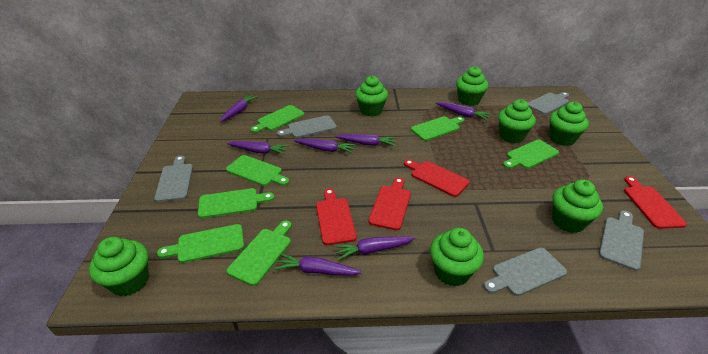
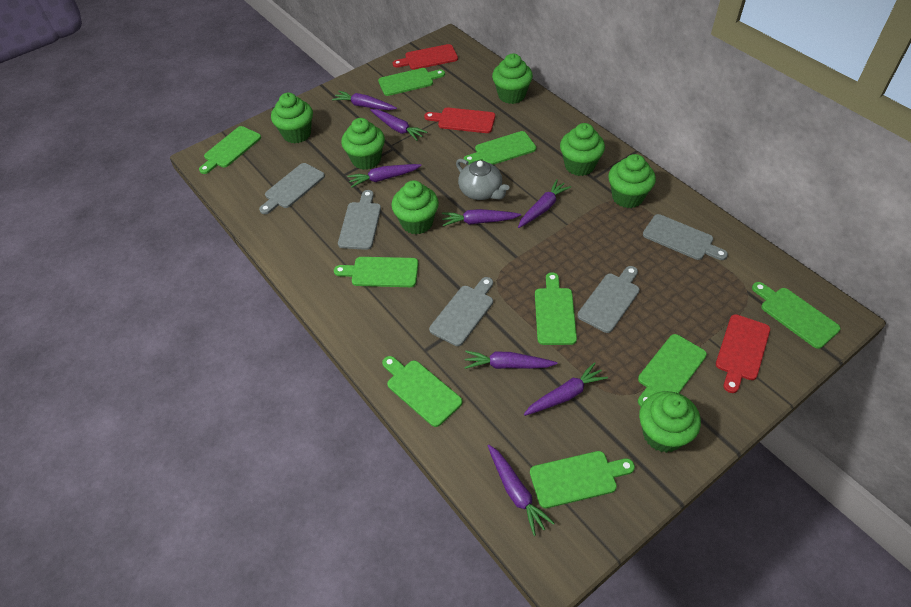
green cutting board: [157,224,244,263] [198,188,274,218] [226,155,289,186] [227,220,292,286] [251,105,304,133] [411,116,465,141] [503,140,559,169] = 7 -> [199,126,261,174] [334,257,418,287] [378,68,445,96] [382,356,462,427] [464,131,536,165] [530,451,635,508] [535,272,577,345] [638,334,707,407] [752,282,841,349] = 9
grey teapot: none = 0 -> [456,159,509,200] = 1
purple carrot: [220,94,258,122] [227,141,289,154] [274,254,362,276] [294,139,356,153] [334,236,415,261] [335,134,396,146] [436,102,491,121] = 7 -> [332,91,397,110] [347,164,422,188] [370,109,427,141] [442,209,521,226] [464,351,558,369] [488,445,555,536] [518,179,571,228] [524,362,608,416] = 8
red cutting board: [316,188,357,245] [368,177,411,230] [404,159,469,197] [624,176,687,229] = 4 -> [393,44,458,70] [424,108,495,133] [716,314,770,393] = 3

